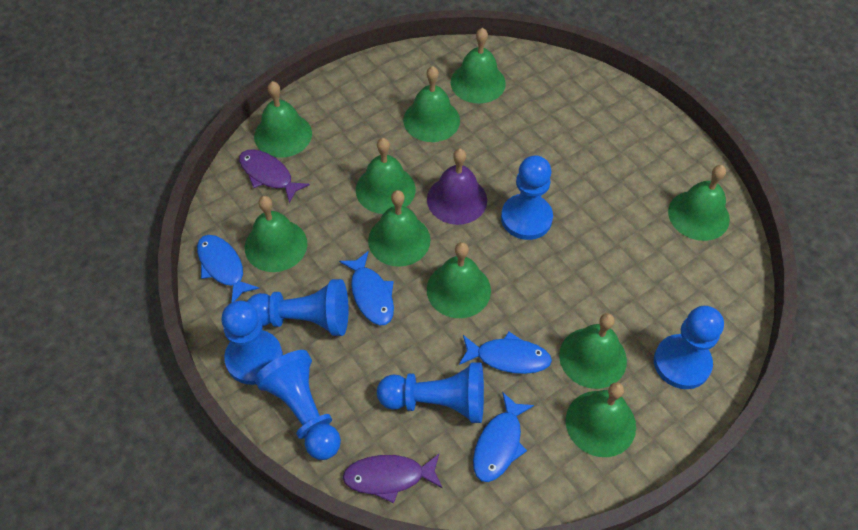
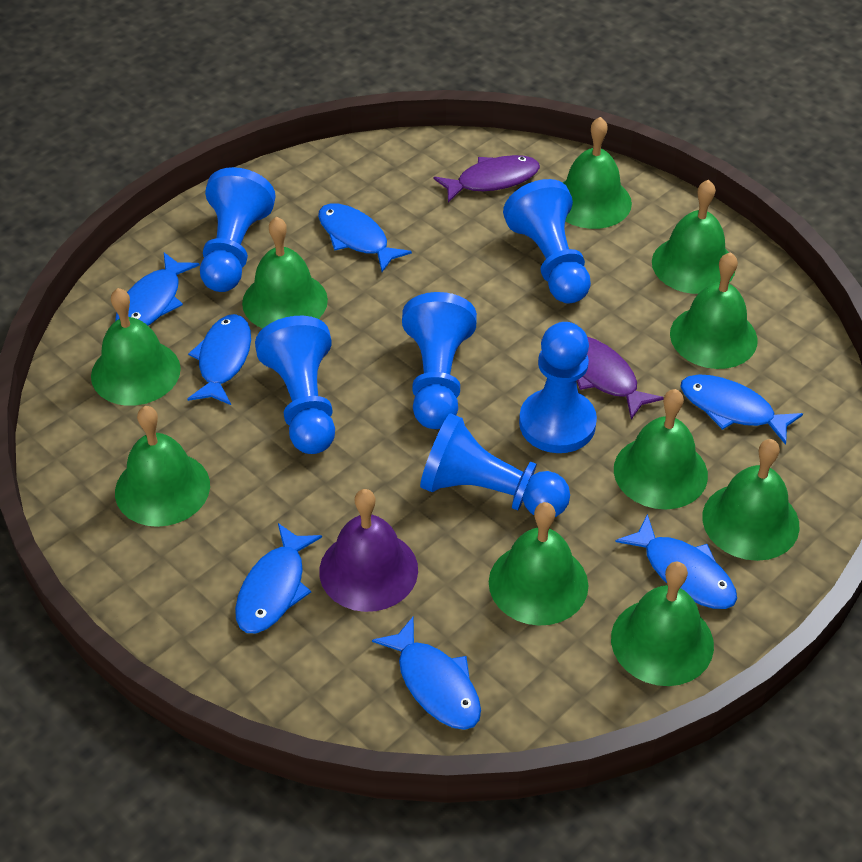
blue fish: [197,235,260,303] [339,251,394,325] [459,332,552,374] [473,392,534,482] = 4 -> [115,253,200,326] [188,314,251,405] [235,523,322,633] [318,203,412,272] [372,616,481,730] [615,514,737,609] [680,374,803,445] = 7

